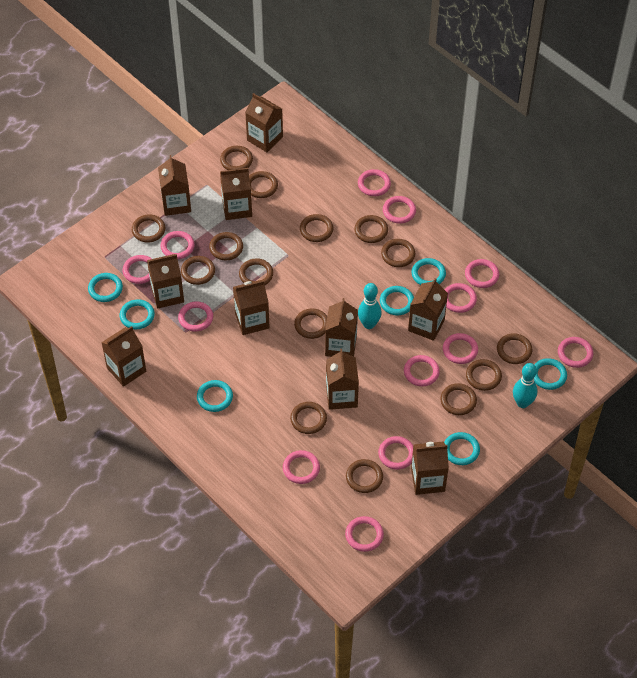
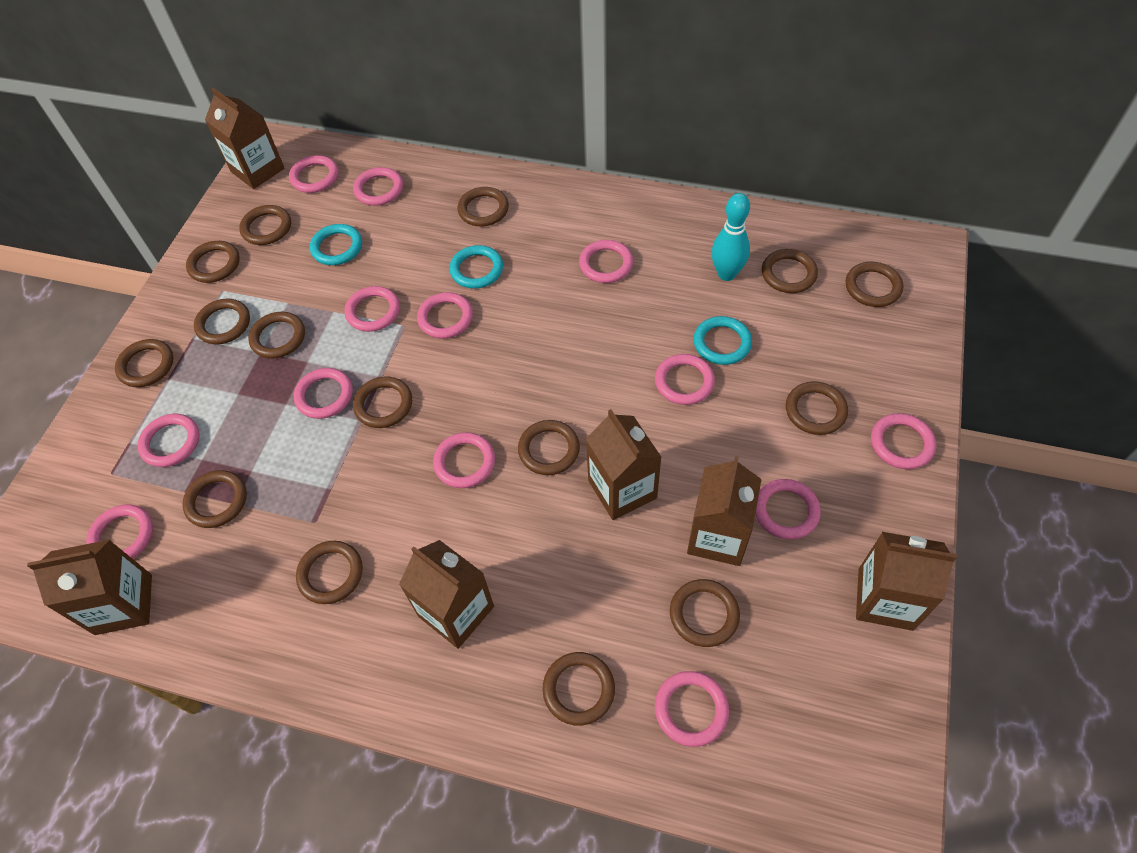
brown carton: [101,326,146,387] [147,254,184,309] [158,155,191,216] [220,168,252,220] [233,280,270,335] [245,93,283,152] [325,298,358,357] [326,349,359,410] [408,278,448,341] [411,441,449,495] = 10 -> [27,540,152,635] [205,88,284,189] [399,540,494,649] [586,409,662,520] [687,456,762,566] [856,532,957,631] = 6
turquoise bowling pin: [358,283,382,329] [513,363,537,408] = 2 -> [711,193,750,281] = 1
turquoise ring: [88,273,123,302] [120,299,155,329] [197,380,233,412] [380,286,414,316] [411,258,446,285] [444,432,480,465] [534,358,567,390] = 7 -> [310,224,362,265] [449,245,503,289] [693,316,752,365] = 3

